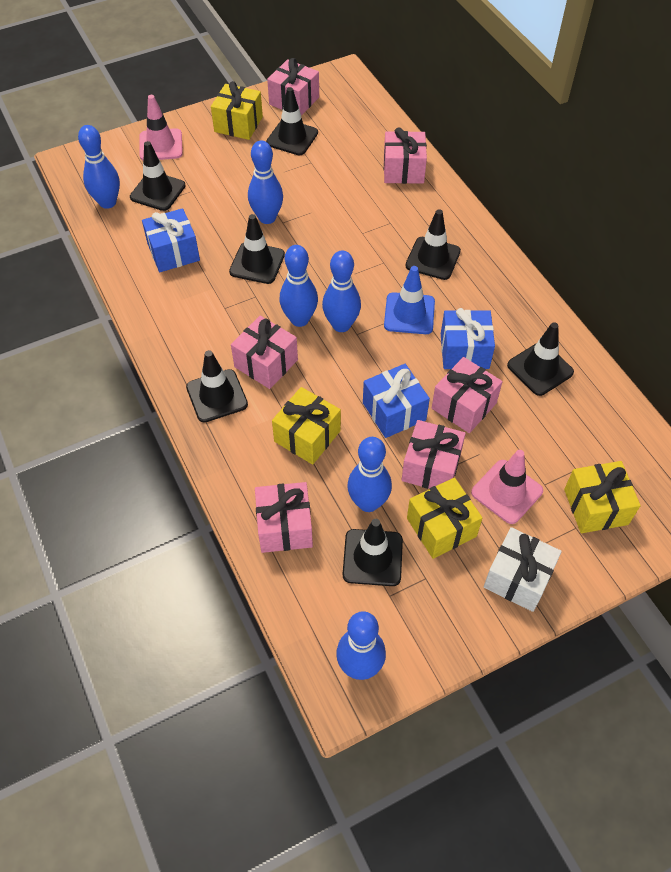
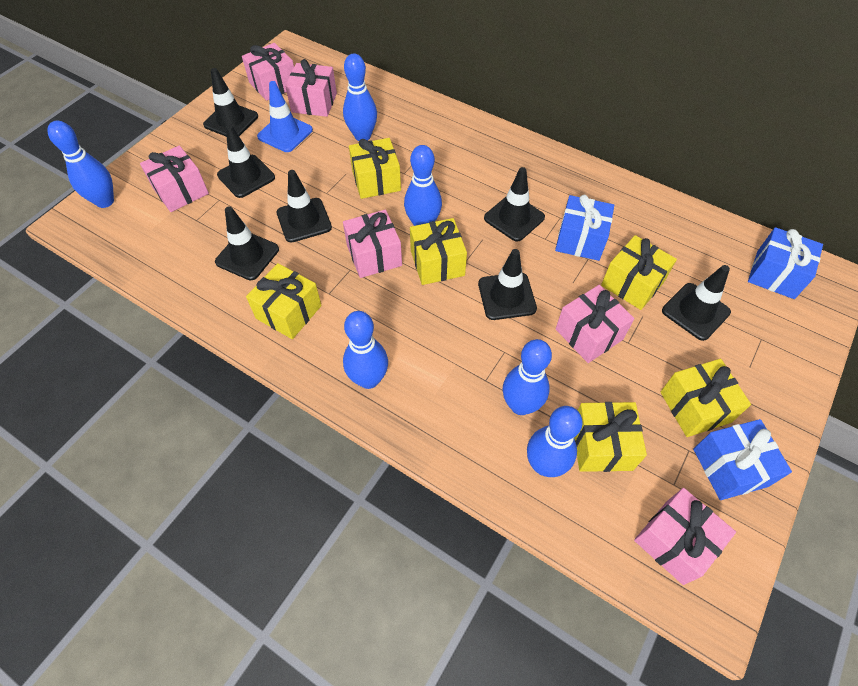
pink traffic cone: [139,95,183,161] [471,450,543,524] = 2 -> none = 0
white gift: [484,527,562,612] = 1 -> none = 0
yellow gift: [211,81,263,140] [272,387,341,465] [407,477,482,559] [564,461,641,533] = 4 -> [246,263,322,339] [349,138,401,199] [410,218,467,285] [574,402,647,472] [601,235,677,310] [660,359,751,437] = 6

